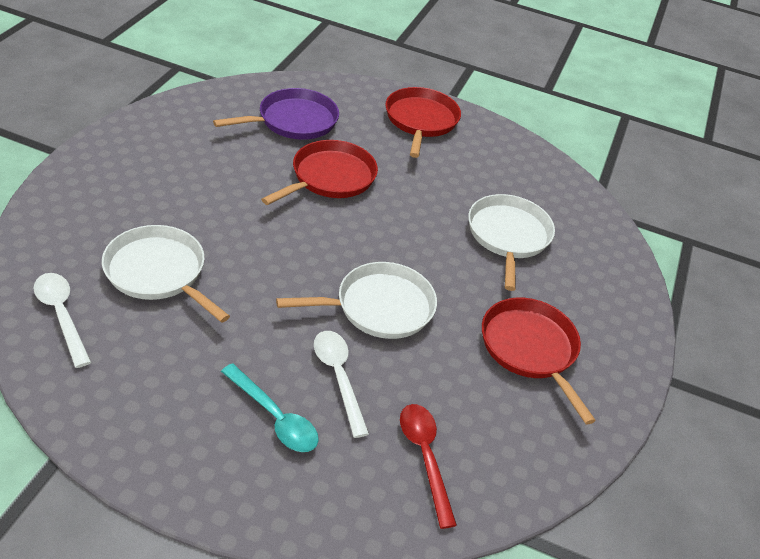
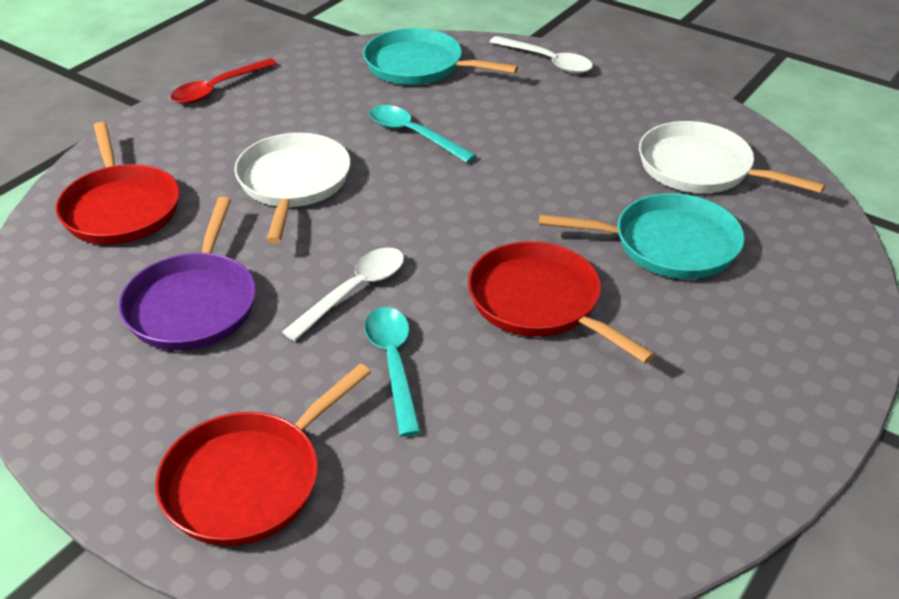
turquoise pan: none = 0 -> [363,28,518,85] [539,193,745,279] = 2
turquoise spoon: [221,363,319,452] = 1 -> [365,307,421,437] [369,105,476,163] = 2
white pan: [102,225,230,323] [276,262,437,339] [468,194,555,291] = 3 -> [234,133,351,244] [639,121,825,193] = 2

